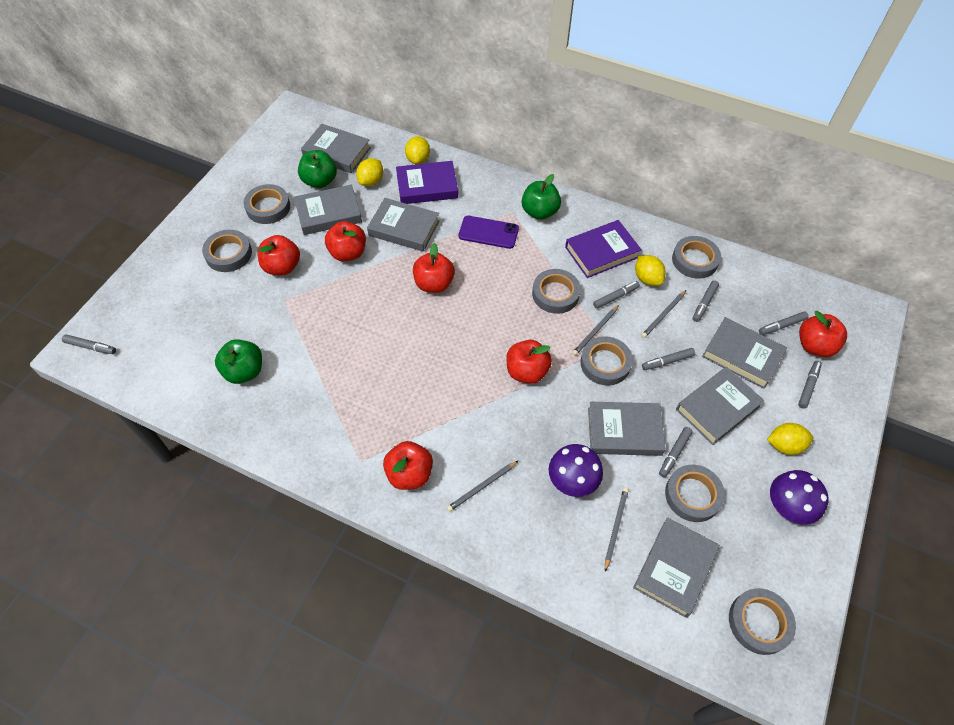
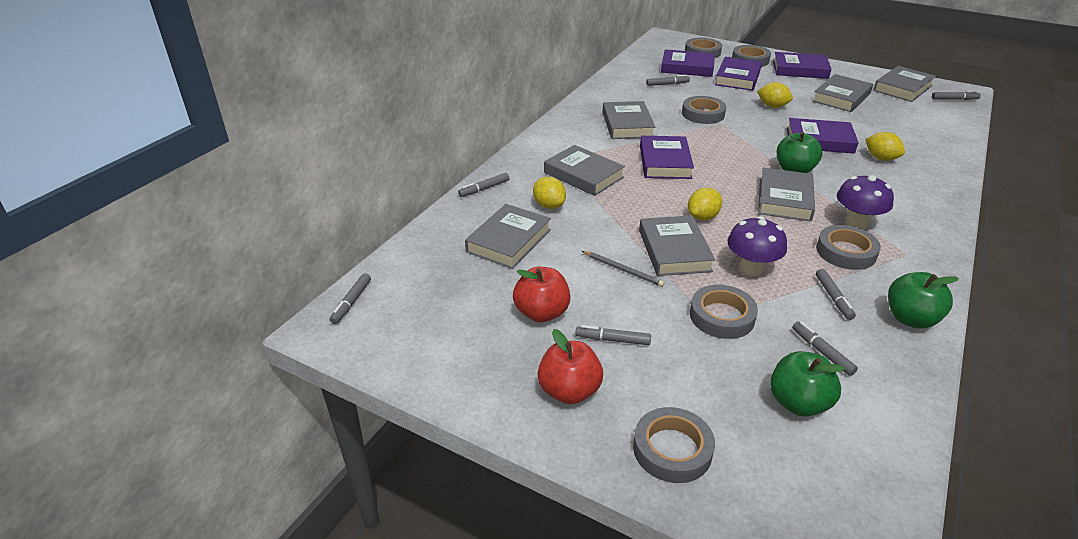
grey pencil: [447,461,518,512] [572,305,619,356] [605,488,629,572] [642,290,686,338] = 4 -> [582,251,665,287] = 1
grey tape: [202,230,252,272] [244,184,290,224] [532,269,581,314] [581,336,633,386] [665,465,725,522] [672,236,721,279] [729,588,796,655] = 7 -> [633,407,715,483] [682,96,726,124] [685,38,722,58] [690,285,758,339] [732,45,771,67] [816,225,881,270] = 6
purple book: [396,161,458,204] [565,220,642,278] = 2 -> [640,136,694,179] [661,50,715,77] [715,57,762,91] [773,52,831,79] [787,118,859,154] = 5
purple phone: [458,216,519,249] = 1 -> none = 0
red apple: [257,235,300,275] [325,221,366,261] [383,441,433,490] [413,243,455,293] [506,340,552,384] [799,311,847,357] = 6 -> [513,267,570,322] [537,329,603,404] = 2

